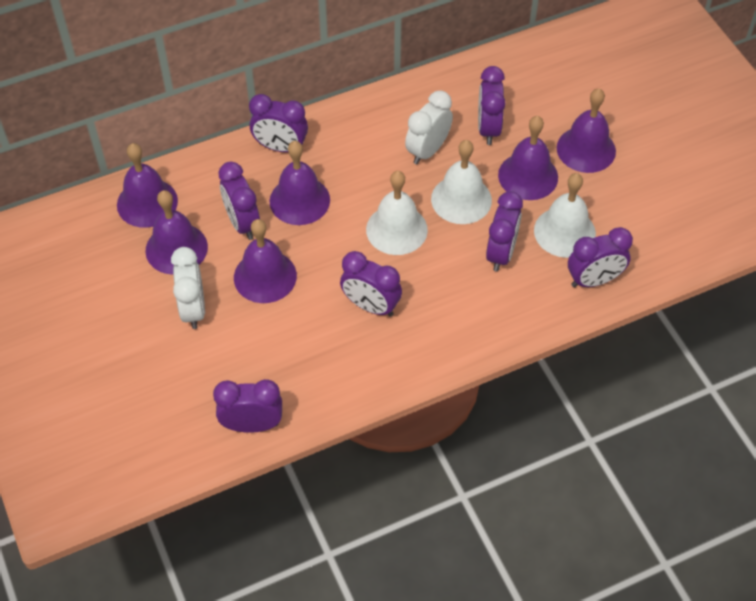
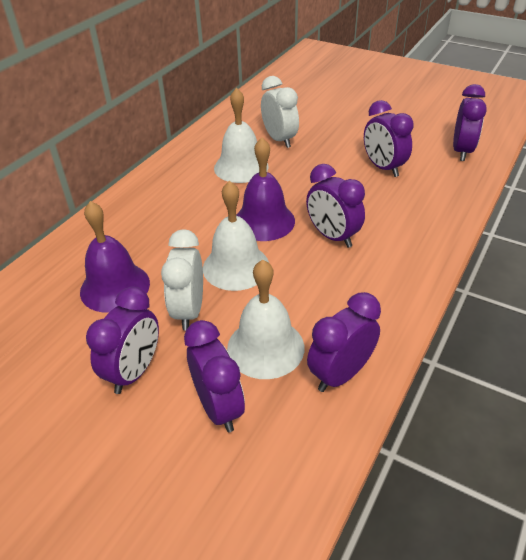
purple bell: [117,143,178,228] [145,190,208,275] [234,219,297,303] [269,141,330,225] [498,116,558,200] [557,88,616,173] = 6 -> [80,201,150,313] [236,138,295,241] = 2
purple clock: [213,379,282,433] [218,162,260,240] [249,94,308,152] [340,251,402,317] [478,66,506,145] [486,191,523,272] [568,227,633,287] = 7 -> [86,287,159,394] [184,320,245,432] [306,164,365,248] [307,292,381,392] [364,100,414,177] [453,84,487,161] = 6

